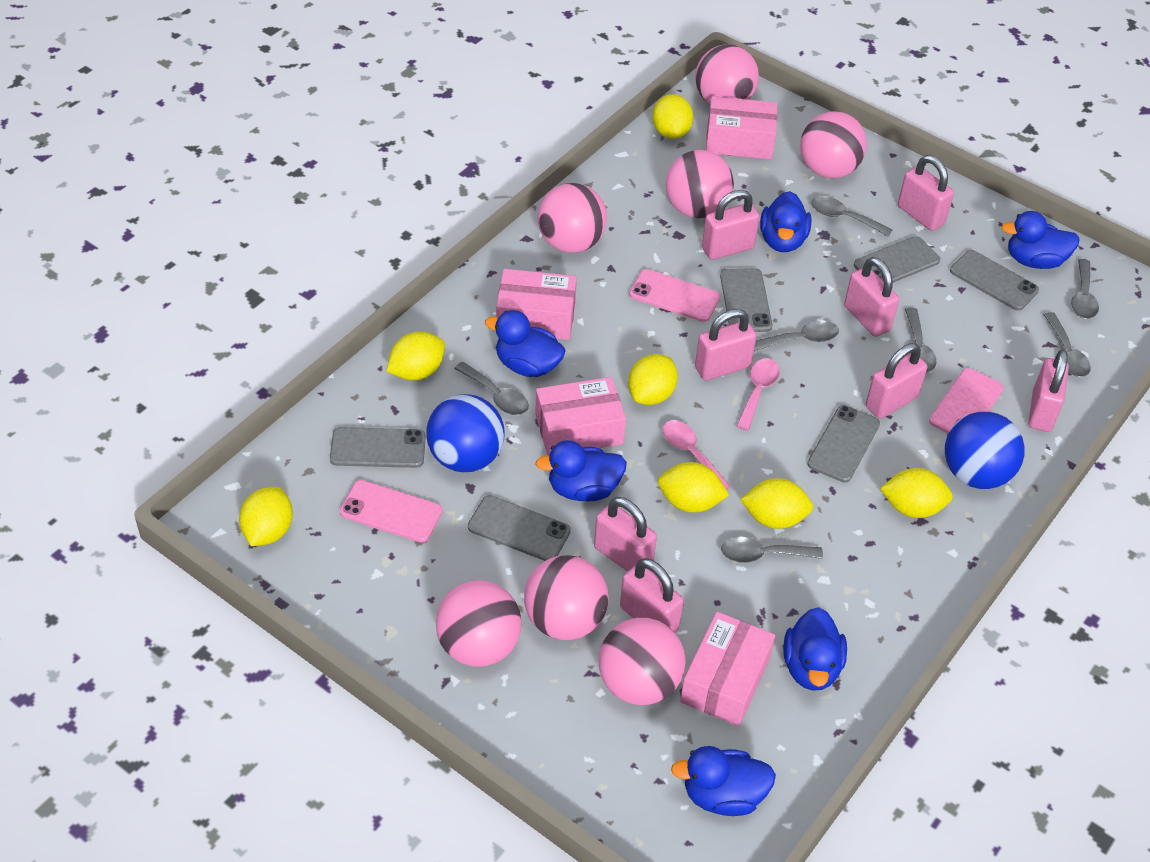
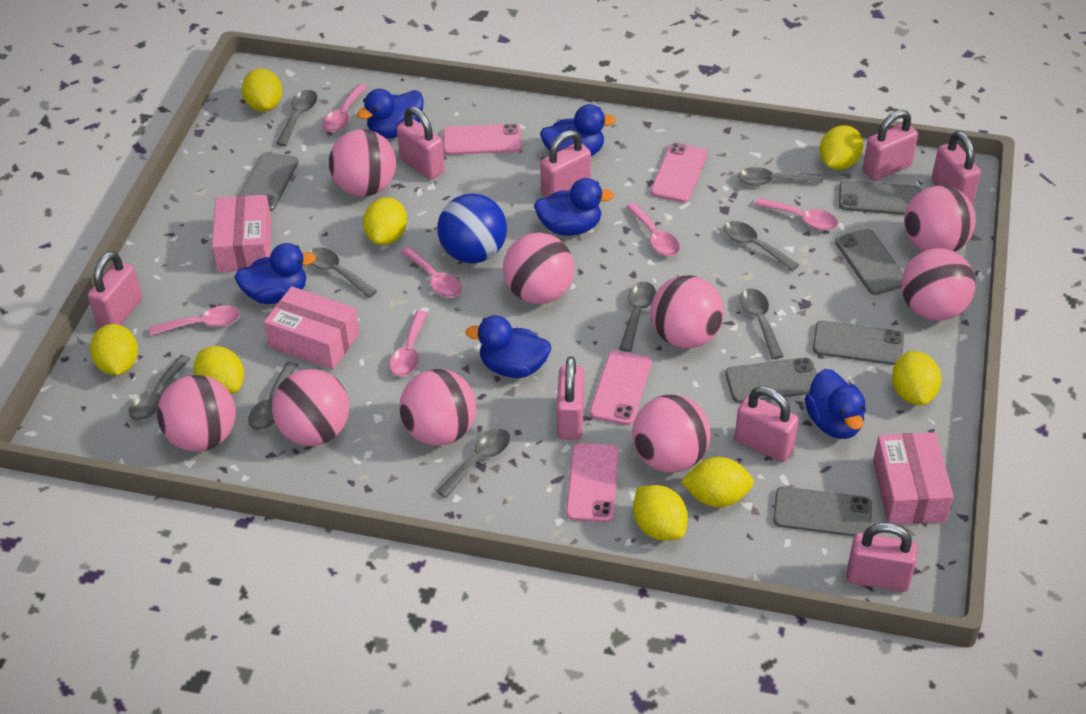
blue ball: [426,394,504,472] [945,412,1025,489] = 2 -> [437,193,507,263] = 1
grey spoon: [454,361,529,415] [721,537,823,563] [754,321,839,351] [811,196,893,237] [905,308,936,373] [1043,312,1090,377] [1071,259,1099,319] = 7 -> [129,355,191,421] [248,361,298,430] [276,90,317,146] [309,247,377,298] [437,428,510,498] [619,282,656,352] [724,221,799,271] [738,167,823,186] [740,289,784,359] = 9
pink ball: [436,580,521,667] [524,555,609,640] [538,183,607,253] [599,618,686,705] [666,150,734,218] [695,44,759,104] [800,111,867,178] = 7 -> [157,375,236,452] [272,369,349,446] [329,129,396,197] [399,369,476,446] [503,233,574,304] [632,395,710,473] [650,275,724,348] [901,248,976,321] [904,185,976,252] = 9
pink box: [496,269,577,340] [535,377,626,455] [680,612,775,726] [706,96,778,159] = 4 -> [212,195,272,272] [264,286,359,370] [873,432,954,524] = 3
pink phone: [340,480,443,543] [629,269,720,322] [929,368,1004,434] = 3 -> [443,124,521,155] [566,443,619,523] [590,350,652,425] [650,143,707,202] = 4
pink spoon: [663,420,731,490] [736,358,780,431] = 2 -> [149,305,240,336] [322,84,367,132] [389,310,428,376] [401,247,462,298] [626,203,680,256] [754,198,838,230] = 6
yellow lemon: [239,487,293,546] [387,332,445,380] [628,354,678,405] [652,94,693,139] [658,462,729,513] [740,478,813,529] [880,468,953,518] = 7 -> [90,324,138,375] [193,346,244,394] [242,68,282,112] [363,197,407,245] [633,485,688,541] [681,457,754,507] [819,125,863,170] [892,351,941,405] = 8

